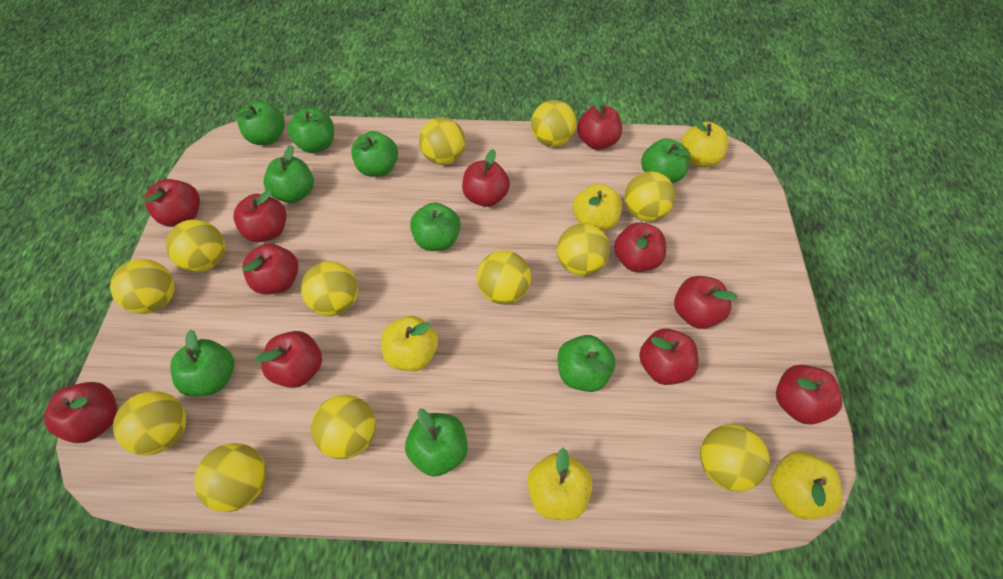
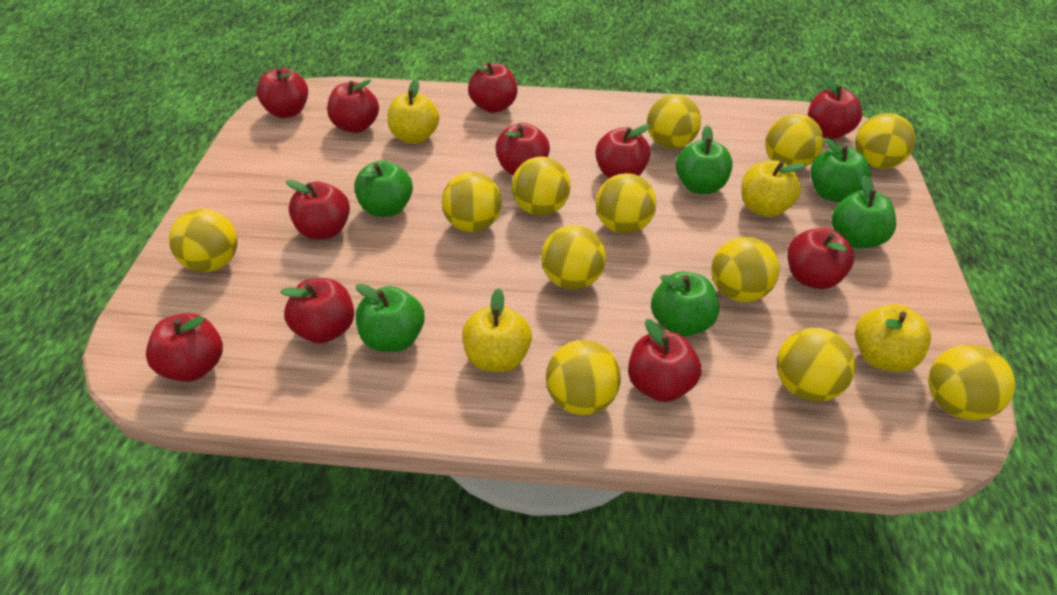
green apple: [170,330,234,396] [237,101,285,145] [264,145,314,203] [288,108,334,153] [351,131,398,177] [405,409,468,477] [410,202,461,251] [558,335,615,392] [641,139,690,183] = 9 -> [354,160,413,217] [356,284,425,352] [651,271,719,337] [676,125,733,194] [810,138,871,202] [832,175,896,249] = 6
yellow apple: [381,316,438,371] [527,448,592,520] [573,184,622,231] [681,119,729,167] [771,452,843,519] = 5 -> [388,79,439,144] [462,288,532,372] [741,160,805,217] [855,304,931,372] = 4

